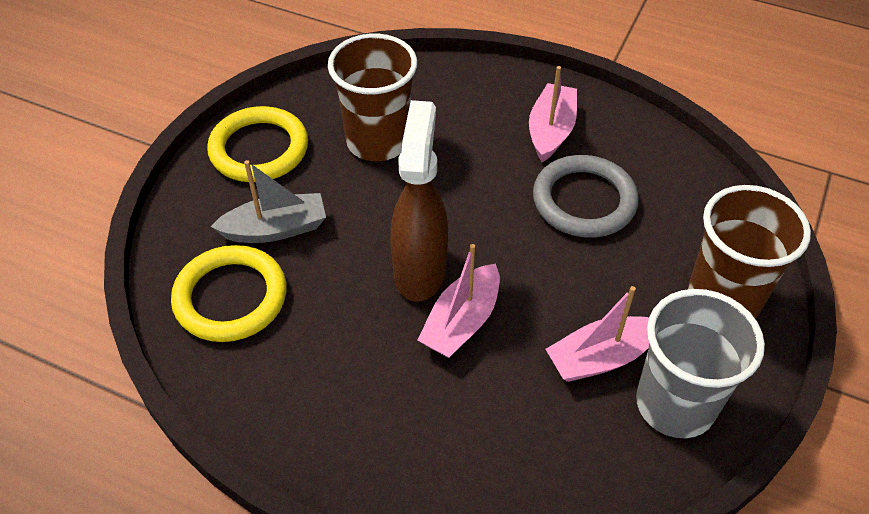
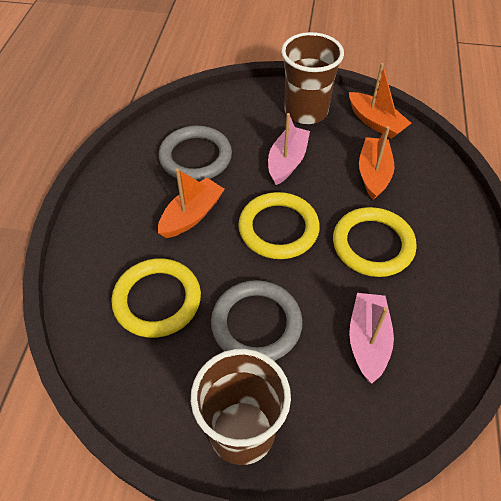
brown spray bottle: [390,100,448,302] = 1 -> none = 0
grey boat: [211,160,326,243] = 1 -> none = 0
grey cup: [636,289,765,438] = 1 -> none = 0
grey ring: [533,155,639,238] = 1 -> [159,126,232,181] [211,280,303,361] = 2
orange boat: none = 0 -> [158,168,225,238] [349,63,411,139] [359,126,395,200] = 3
pink boat: [418,244,500,358] [529,66,577,162] [546,286,649,382] = 3 -> [268,113,310,185] [349,293,394,384] = 2
yellow ring: [171,245,287,342] [207,106,308,182] = 2 -> [111,258,201,338] [238,192,320,259] [333,207,417,277] = 3

